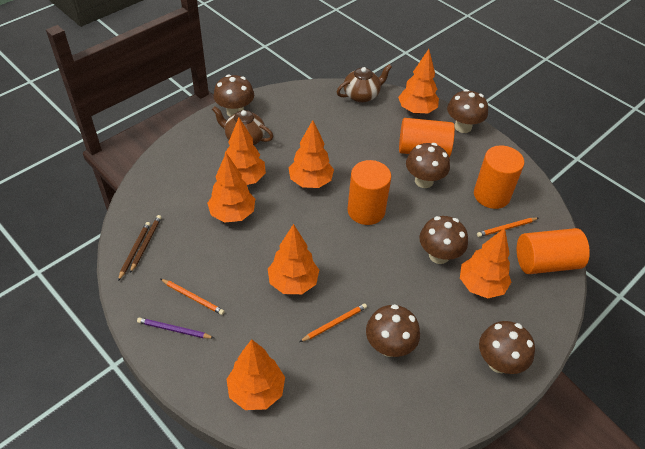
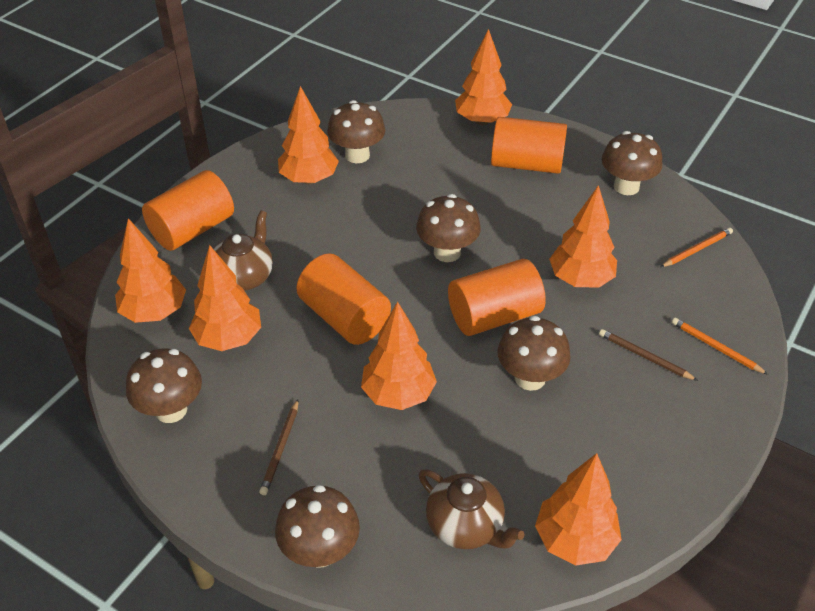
orange pencil: [161,279,224,315] [300,303,367,342] [477,218,538,237] = 3 -> [661,228,733,267] [672,318,768,375] = 2
purple pencil: [137,317,214,338] = 1 -> none = 0

